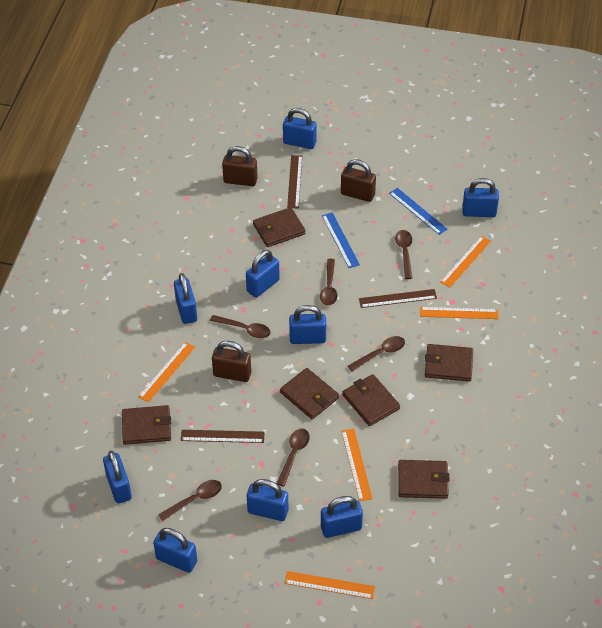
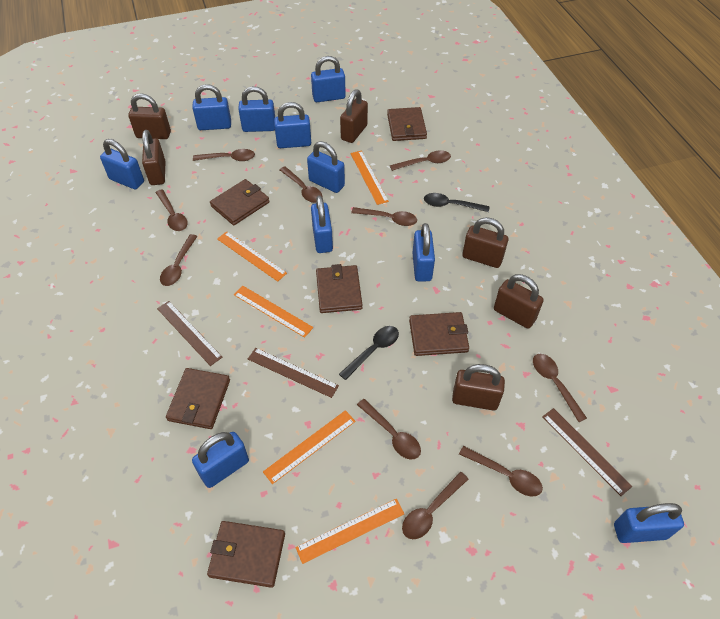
black spoon: none = 0 -> [339,326,399,380] [424,193,490,212] = 2
blue padlock: [103,451,132,504] [153,528,197,573] [174,273,197,324] [246,250,280,298] [247,479,289,521] [283,108,317,149] [289,305,326,344] [321,496,363,538] [462,178,499,217] = 9 -> [100,139,144,190] [192,84,231,130] [192,432,249,488] [238,86,275,132] [274,102,311,148] [307,141,345,193] [311,56,346,102] [311,195,333,253] [413,223,435,282] [614,503,684,543] = 10
blue ruler: [322,212,360,268] [389,188,447,235] = 2 -> none = 0
brown padlock: [212,341,251,382] [222,146,258,186] [341,159,376,202] = 3 -> [128,93,171,139] [142,130,165,185] [340,89,368,143] [452,364,505,411] [462,217,508,268] [494,274,544,329] = 6
brown spoon: [158,480,222,521] [210,315,271,338] [277,429,309,487] [320,259,337,305] [348,336,405,371] [395,230,413,279] = 6 -> [156,189,188,231] [160,234,197,286] [193,149,255,161] [280,166,322,203] [351,207,417,226] [357,399,421,460] [390,150,451,171] [402,472,468,539] [459,446,543,496] [533,354,587,422] = 10

